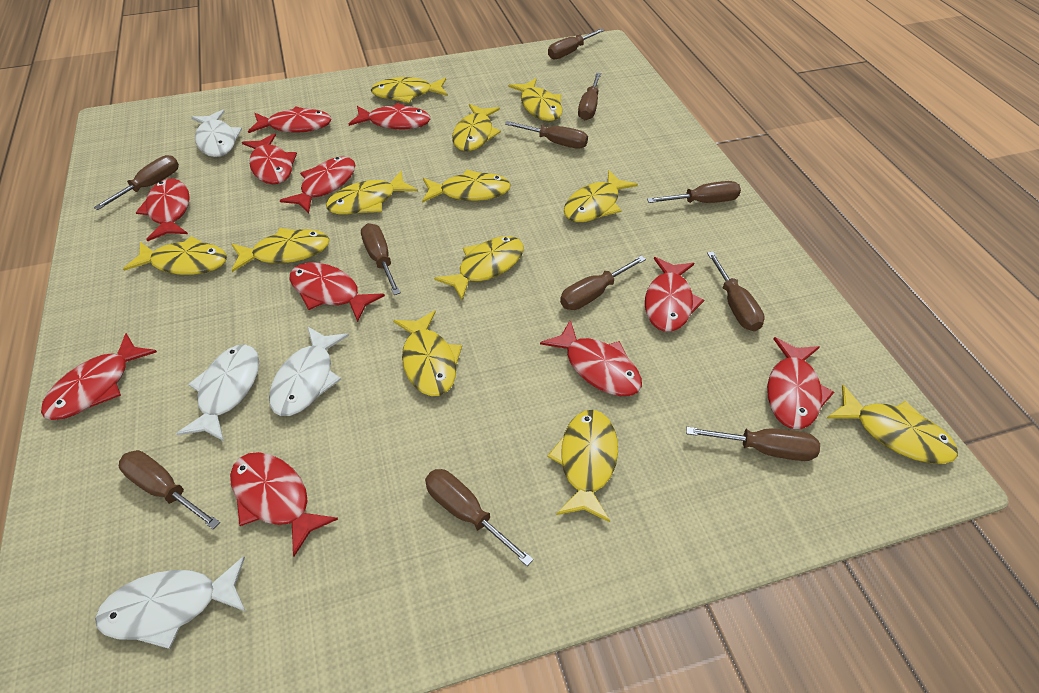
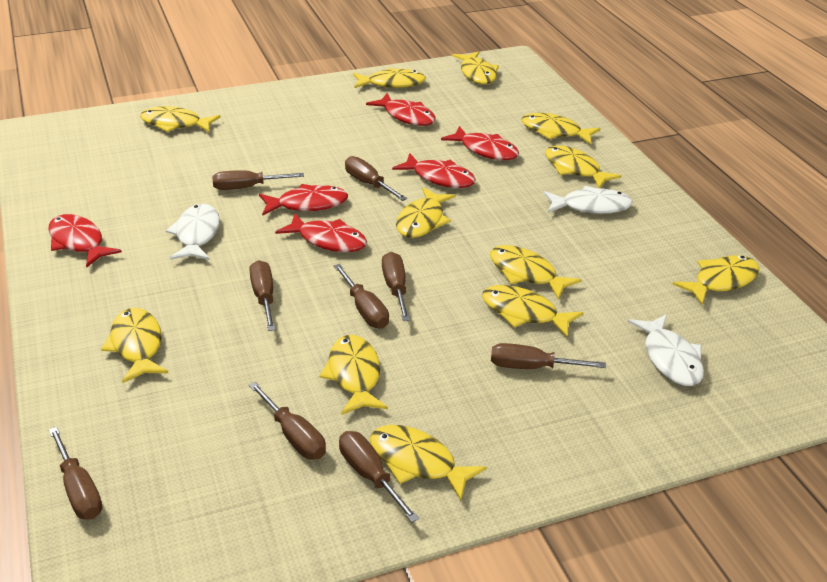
brown screwdriver: [94,155,179,210] [118,450,220,529] [361,223,401,295] [425,469,534,566] [505,121,588,149] [548,28,605,60] [560,255,646,310] [578,73,601,120] [647,181,741,203] [686,427,820,461] [707,251,765,331] = 11 -> [49,427,102,520] [212,170,304,190] [249,260,275,331] [249,382,326,460] [334,264,389,329] [339,431,419,523] [345,156,407,201] [382,252,410,321] [491,343,606,369] = 9
red fish: [41,333,157,420] [135,179,190,241] [230,452,338,556] [242,133,297,184] [248,106,332,133] [280,156,355,213] [289,263,385,322] [349,103,431,129] [540,320,642,396] [645,257,704,332] [767,337,834,429] = 11 -> [48,214,122,268] [259,184,348,216] [275,214,367,252] [366,93,436,126] [392,153,476,188] [441,126,519,160] = 6
white fish: [95,556,246,649] [176,345,259,441] [191,110,242,157] [269,326,349,416] = 4 -> [166,204,220,260] [543,186,633,214] [628,314,704,386] = 3

